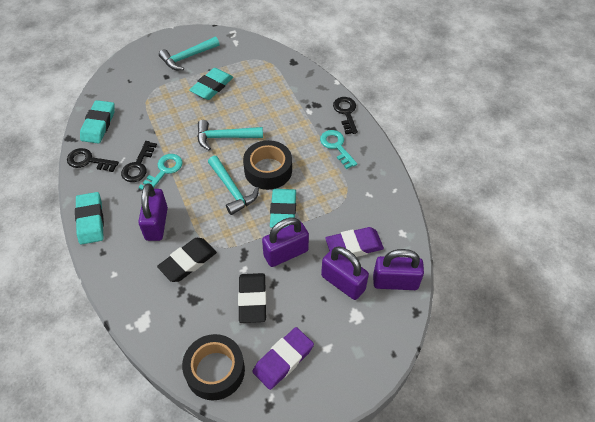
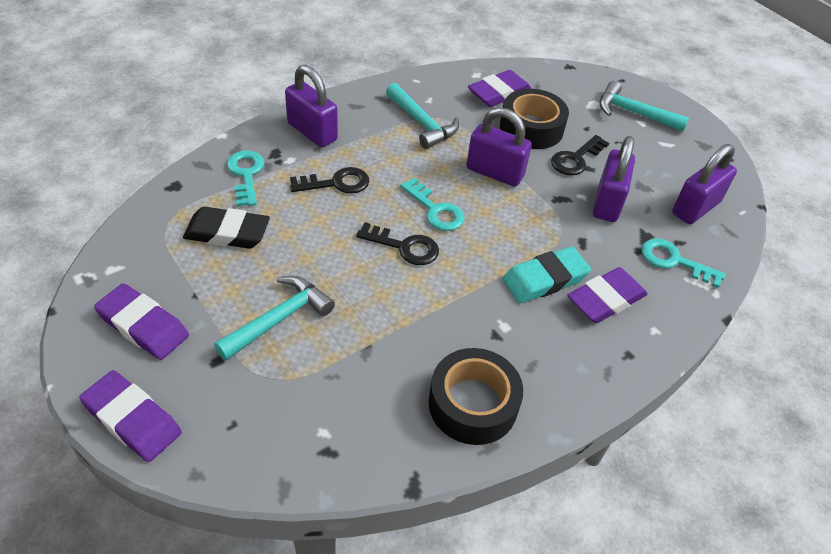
black eraser: [157,238,217,282] [238,273,266,323] = 2 -> [183,207,270,249] = 1
purple eraser: [252,327,314,390] [325,227,384,257] = 2 -> [79,370,182,462] [94,283,189,360] [468,70,532,107] [567,267,647,323] = 4
turquoise eraser: [75,192,104,245] [80,100,115,144] [189,68,233,100] [270,189,296,228] = 4 -> [502,247,591,303] = 1
turquoise key: [139,154,183,190] [320,130,357,169] = 2 -> [227,151,264,206] [400,178,465,231] [641,238,725,288] = 3

